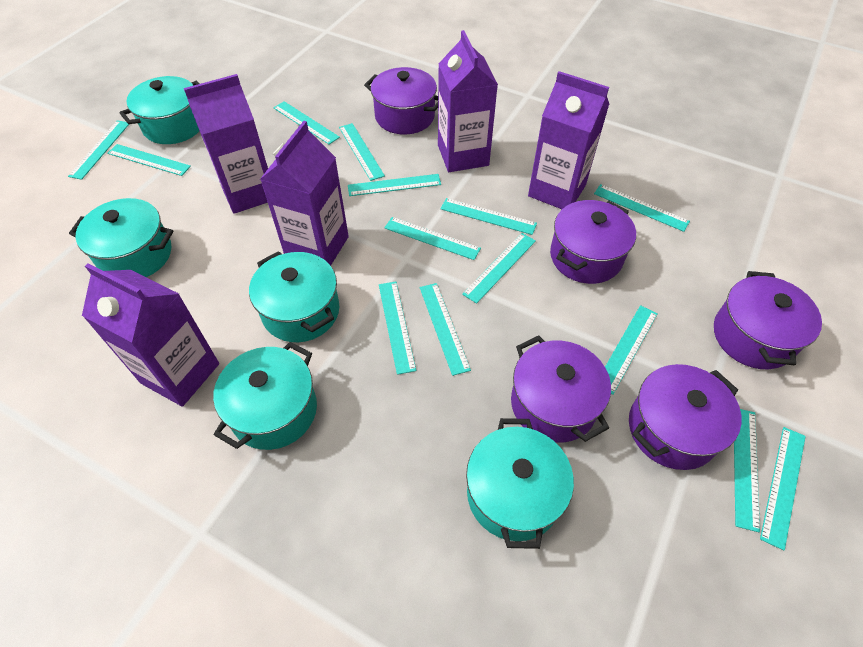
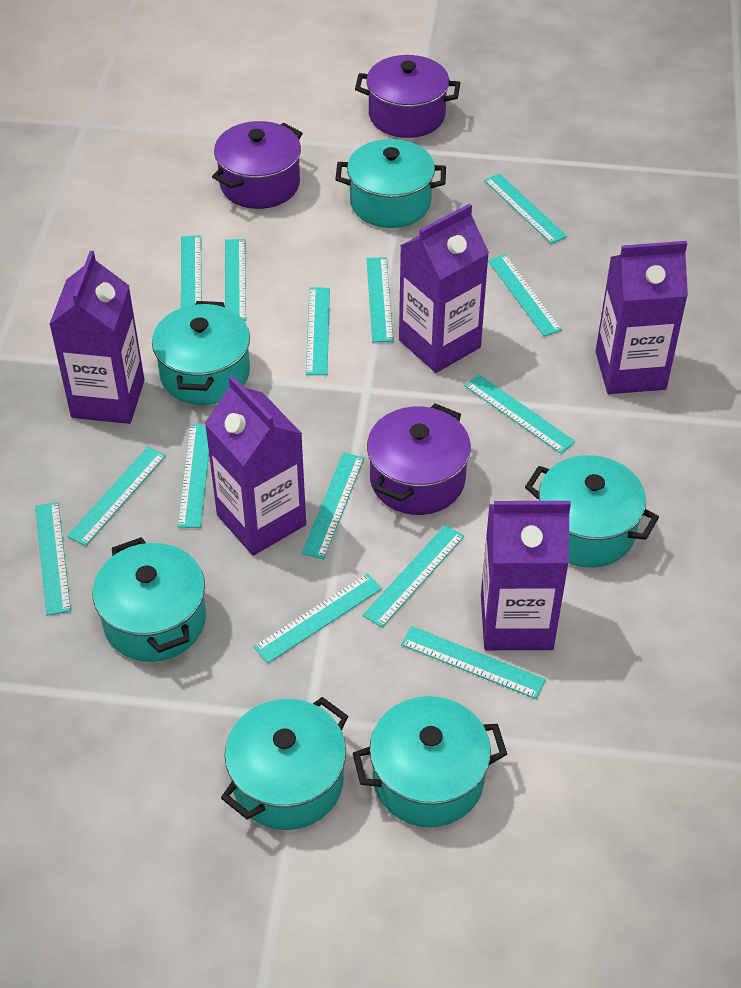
purple pot: [364,67,438,134] [511,335,611,443] [550,200,636,284] [629,364,742,470] [714,271,822,369] = 5 -> [212,121,303,209] [355,55,460,138] [367,403,471,515] = 3
turquoise pot: [69,198,173,277] [120,76,200,144] [213,342,317,450] [249,251,339,342] [466,418,574,549] = 5 -> [92,537,206,662] [152,301,250,405] [221,697,348,830] [335,139,446,228] [353,696,507,827] [525,455,659,567] = 6

